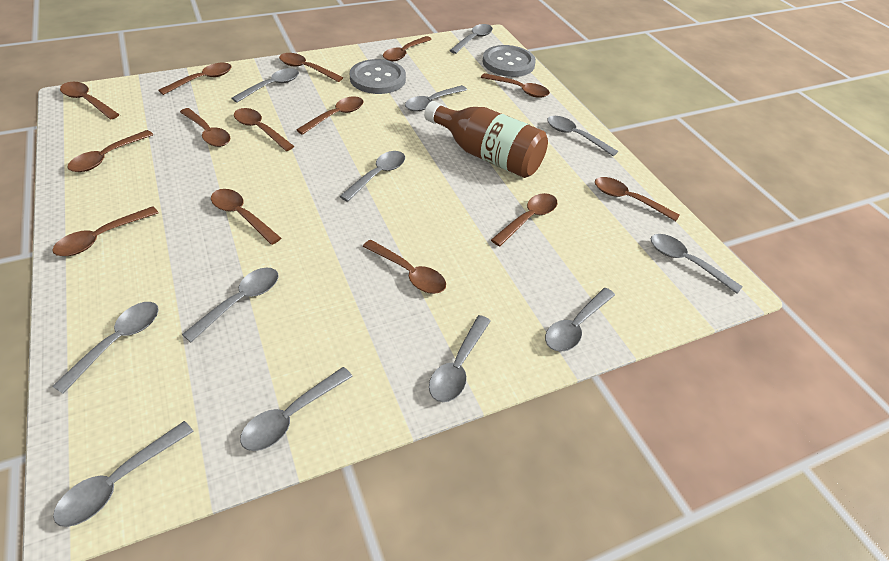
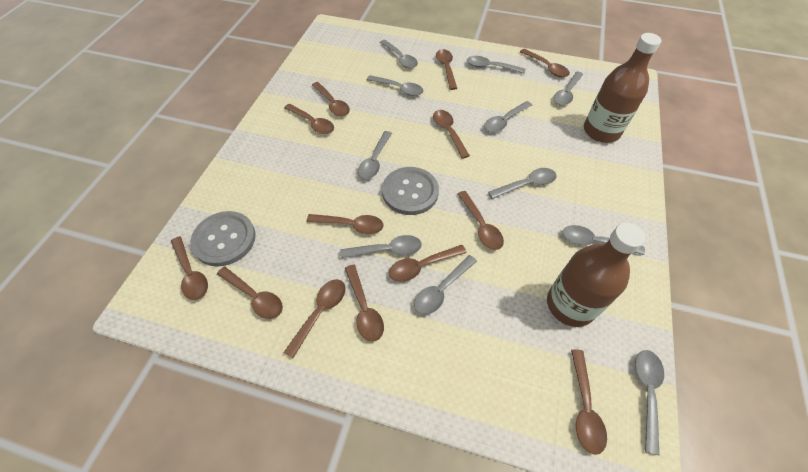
brown bottle: [424,101,548,178] = 1 -> [547,223,645,327] [584,33,661,143] = 2
brown spoon: [52,206,158,256] [60,82,120,119] [68,130,154,172] [158,63,231,95] [180,108,230,147] [211,189,281,245] [234,108,294,151] [279,53,343,82] [296,96,363,135] [363,240,446,294] [383,36,432,61] [481,73,550,98] [491,193,557,246] [595,177,680,221] = 14 -> [171,236,208,300] [217,267,283,319] [283,279,346,359] [284,104,334,134] [307,214,384,234] [312,82,350,117] [345,265,384,342] [389,245,467,282] [433,110,470,159] [436,49,457,90] [458,191,504,250] [520,49,570,77] [571,349,607,455] = 13
grey spoon: [52,302,159,394] [53,421,194,527] [182,268,279,342] [232,68,299,103] [240,367,353,451] [339,151,405,202] [405,85,467,111] [429,315,491,402] [449,24,493,54] [545,288,615,352] [547,116,618,156] [651,234,743,294] = 12 -> [340,235,422,258] [358,131,392,179] [367,75,423,96] [380,40,418,69] [414,255,477,315] [467,56,525,74] [484,101,532,132] [488,168,557,199] [554,72,583,106] [563,225,645,255] [635,350,664,455] = 11

